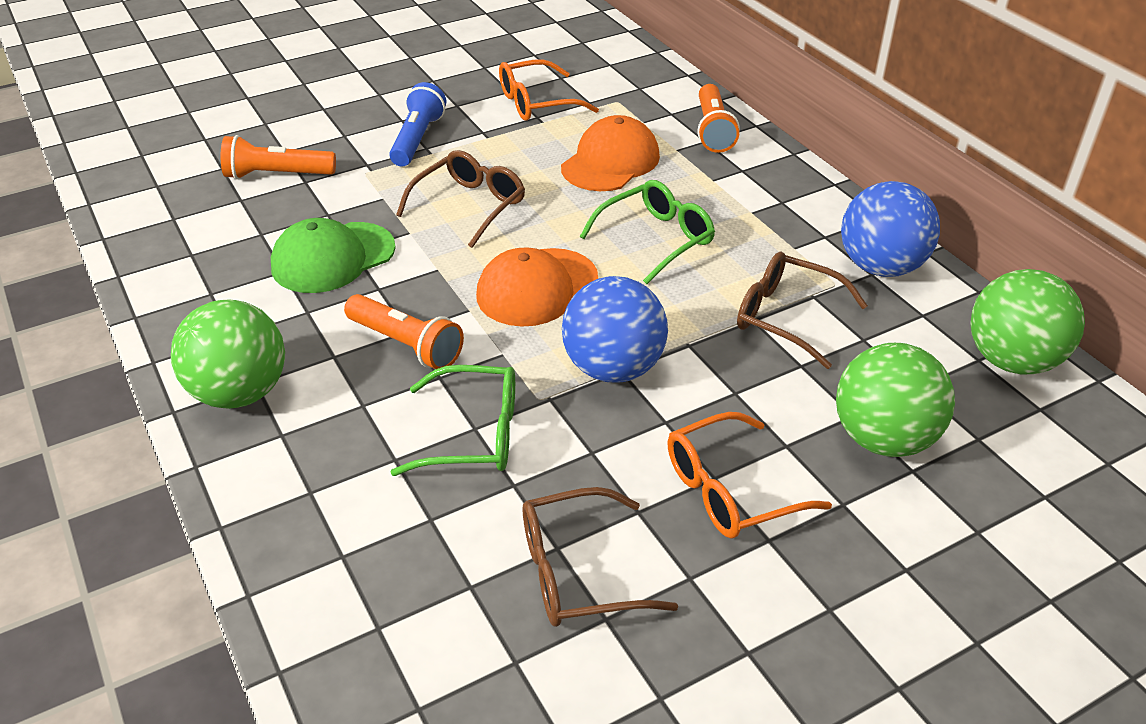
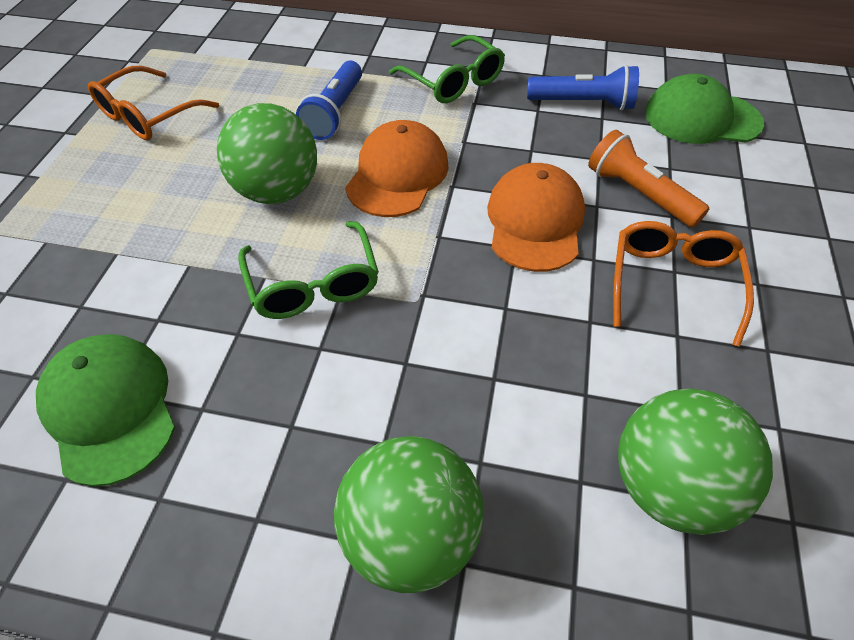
blue ball: [562,276,668,382] [841,181,940,277] = 2 -> none = 0
blue flashlight: [389,82,446,167] = 1 -> [296,61,362,140] [527,65,639,111] = 2
brown glasses: [396,150,525,248] [523,487,678,627] [737,252,868,369] = 3 -> none = 0
green cap: [271,218,396,293] = 1 -> [36,334,175,487] [645,74,764,144] = 2
orange flashlight: [221,135,336,179] [344,294,464,369] [697,84,740,153] = 3 -> [588,130,710,227] = 1

